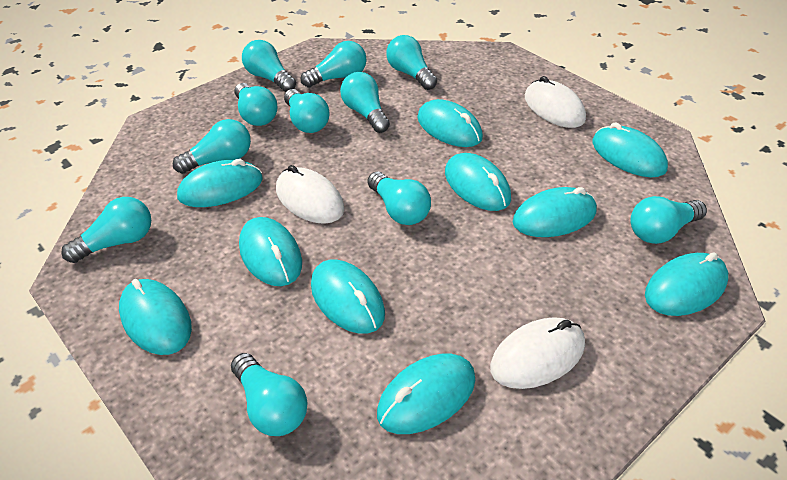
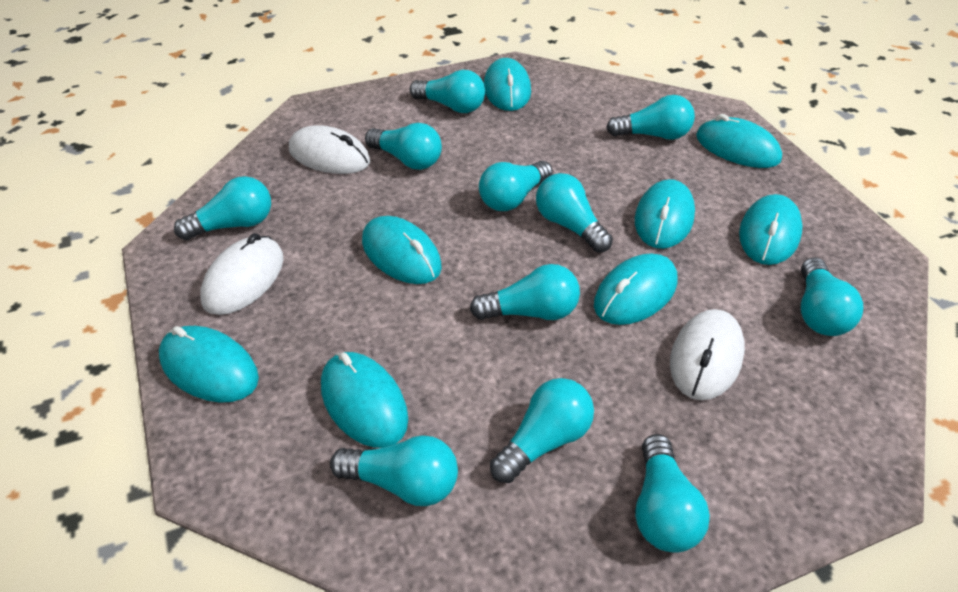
turquoise mouse: [119,279,192,355] [177,159,263,207] [239,217,302,286] [311,260,385,334] [377,354,475,434] [417,99,483,147] [445,153,511,211] [513,187,597,237] [592,122,668,177] [645,252,728,316] = 10 -> [159,326,259,403] [321,352,408,448] [362,216,442,284] [484,58,531,111] [594,254,678,325] [635,179,695,249] [696,114,782,168] [739,194,803,265] = 8

